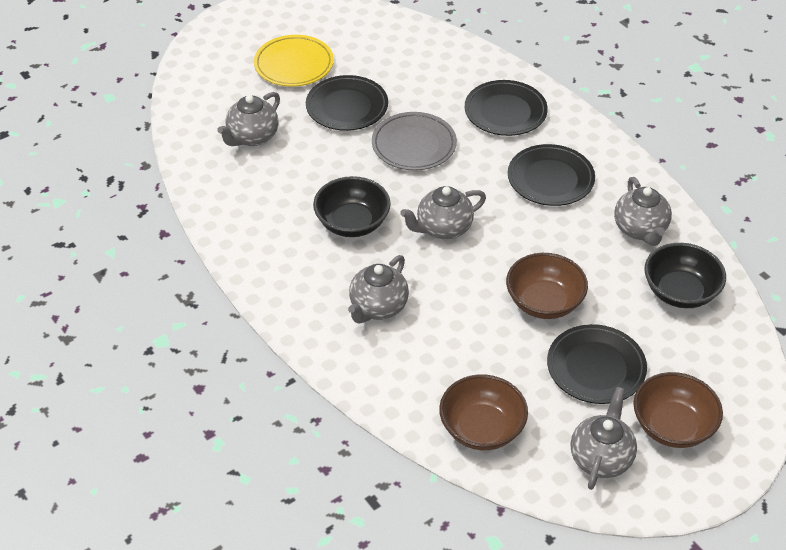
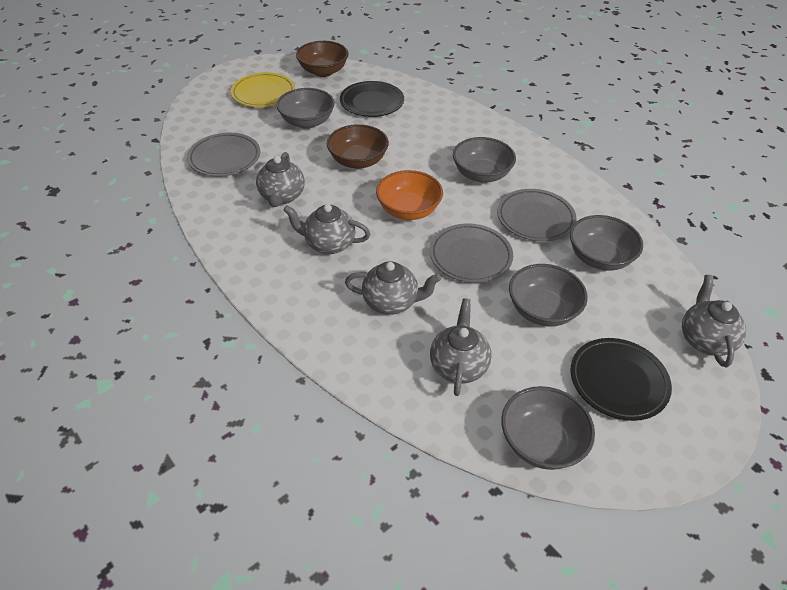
black bowl: [313,176,391,237] [645,243,726,308] = 2 -> none = 0
black plate: [306,75,388,131] [465,80,548,136] [508,144,595,206] [547,324,647,404] = 4 -> [340,81,404,117] [571,338,672,421] = 2
brown bowl: [439,375,528,450] [506,253,588,319] [633,372,723,448] = 3 -> [296,41,348,77] [327,124,389,169] = 2
grey bowl: none = 0 -> [276,88,335,129] [453,137,516,182] [502,386,595,470] [509,264,588,326] [570,215,643,271] = 5
grey plate: [372,112,457,170] = 1 -> [187,133,260,177] [430,223,513,283] [497,189,577,241] = 3
orange bowl: none = 0 -> [376,170,443,220] = 1

